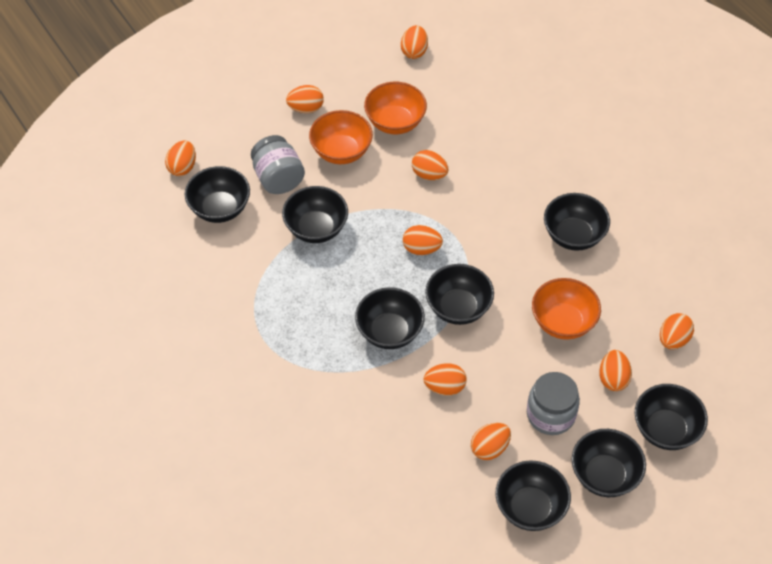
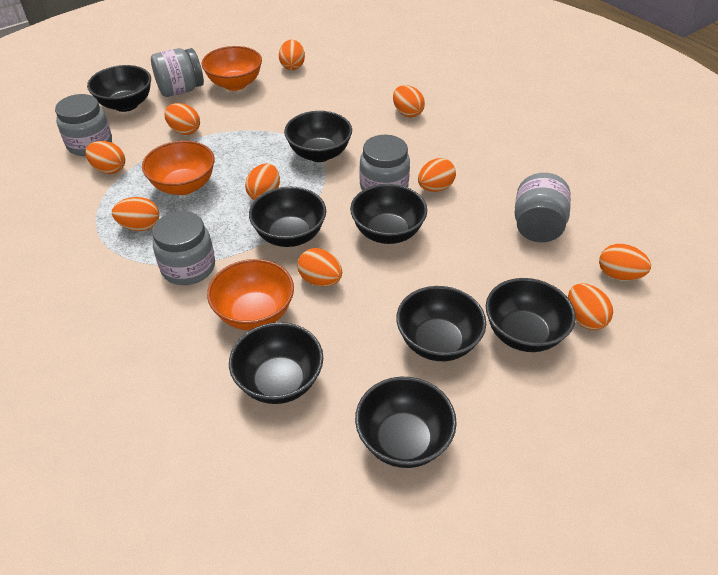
grey jar: [251,135,305,194] [527,372,580,435] = 2 -> [55,94,112,156] [151,48,204,97] [152,211,215,285] [359,135,410,190] [515,173,571,242] = 5
orange egg: [165,140,196,176] [286,85,324,113] [401,25,428,59] [403,225,443,255] [412,150,448,180] [424,363,466,396] [471,423,511,460] [599,350,632,391] [660,313,694,349] = 9 -> [85,141,125,174] [112,197,159,231] [164,103,200,135] [245,164,280,200] [279,40,305,70] [297,248,342,286] [393,85,425,118] [418,158,456,192] [568,283,613,330] [599,244,651,281] = 10

